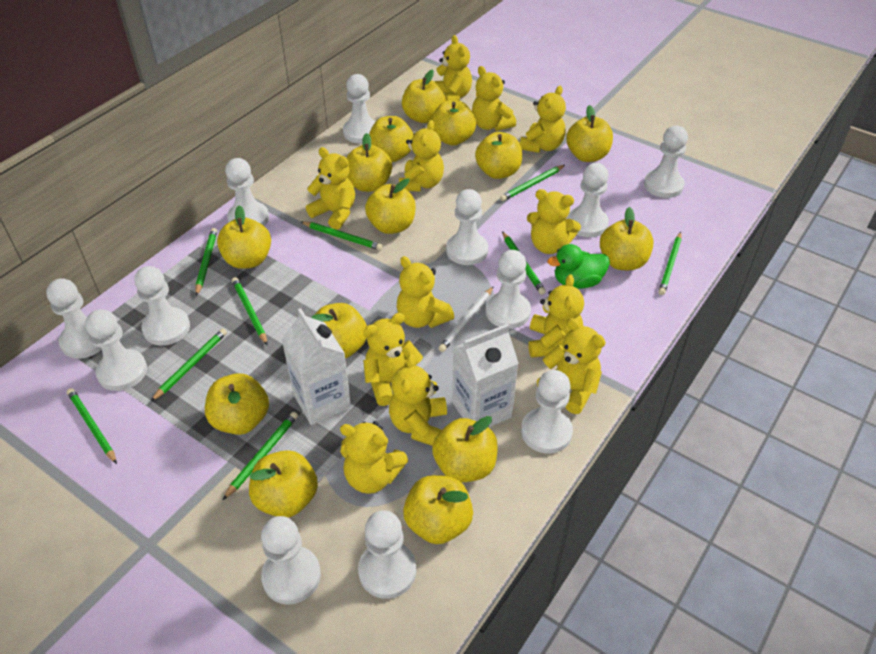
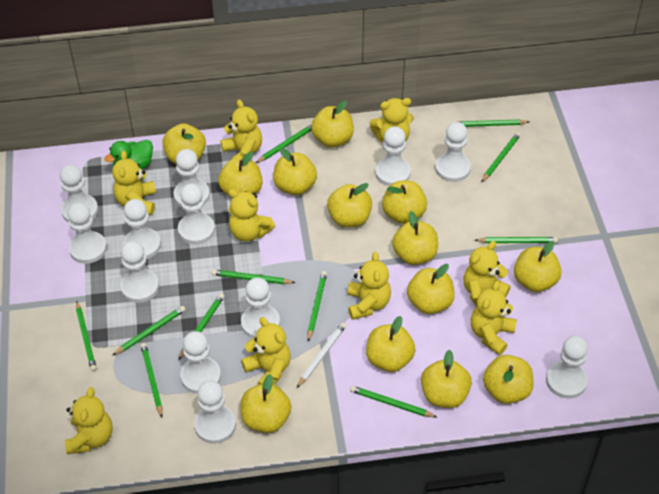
green pencil: [67,388,117,464] [150,328,227,402] [195,228,217,296] [223,412,298,500] [232,277,267,345] [301,221,383,250] [500,165,565,201] [502,231,546,295] [658,232,682,295] = 9 -> [76,301,97,371] [113,306,186,355] [141,343,163,418] [179,293,224,360] [212,269,295,284] [256,124,312,163] [307,271,327,342] [350,386,437,418] [458,120,529,127] [474,237,558,243] [481,132,521,183] = 11
white carton: [282,308,351,425] [452,324,519,427] = 2 -> none = 0
yellow apple: [205,373,269,435] [217,205,271,269] [249,450,318,517] [312,303,367,358] [346,133,392,192] [365,178,416,234] [369,116,413,162] [402,70,446,123] [403,475,473,544] [431,100,476,146] [432,416,498,482] [475,132,522,179] [566,105,613,162] [600,207,654,270] = 14 -> [163,123,206,164] [218,151,262,196] [241,374,291,433] [273,147,317,195] [311,100,354,148] [327,183,372,227] [366,316,415,372] [382,181,427,224] [392,211,438,265] [407,264,455,314] [421,350,472,408] [483,355,534,404] [514,241,562,292] = 13
yellow teddy bear: [306,147,355,230] [340,421,408,494] [363,313,423,406] [389,354,447,446] [397,256,454,328] [399,120,444,191] [434,35,472,101] [472,66,516,131] [520,86,566,153] [527,189,581,254] [528,274,584,358] [537,318,606,414] = 12 -> [65,387,113,454] [112,150,156,215] [221,100,262,159] [228,189,275,241] [241,317,291,385] [348,252,391,320] [370,98,414,142] [464,241,511,306] [471,281,517,355] = 9

